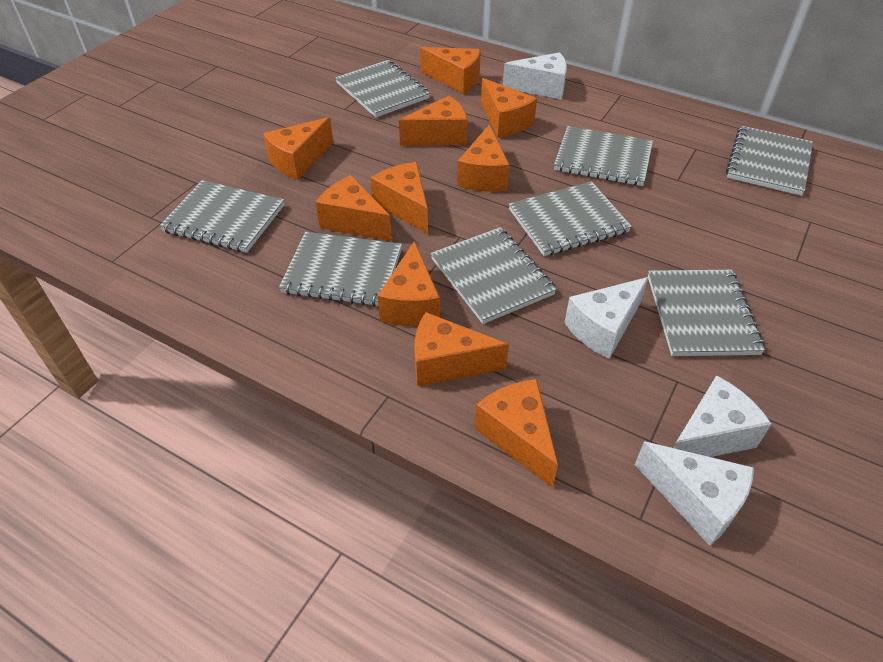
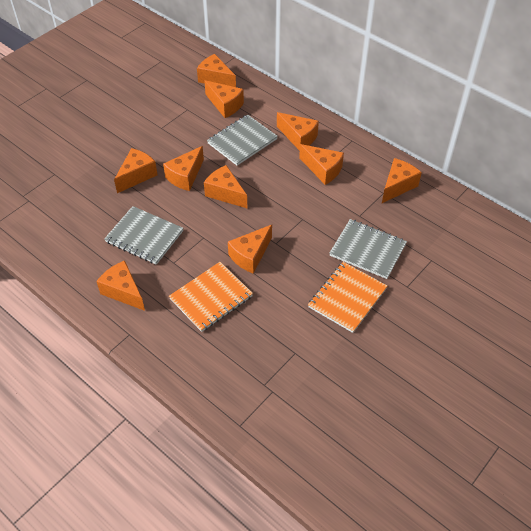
grey notebook: [159,180,284,253] [279,232,402,307] [335,60,430,118] [431,227,557,324] [509,181,632,256] [554,126,653,186] [648,270,765,356] [726,126,813,196] = 8 -> [104,206,183,265] [207,115,278,166] [330,219,407,279] = 3
orange notebook: none = 0 -> [169,262,253,332] [308,262,387,333] = 2
white cheese: [503,52,567,100] [564,277,649,359] [635,441,754,546] [673,375,772,457] = 4 -> none = 0

